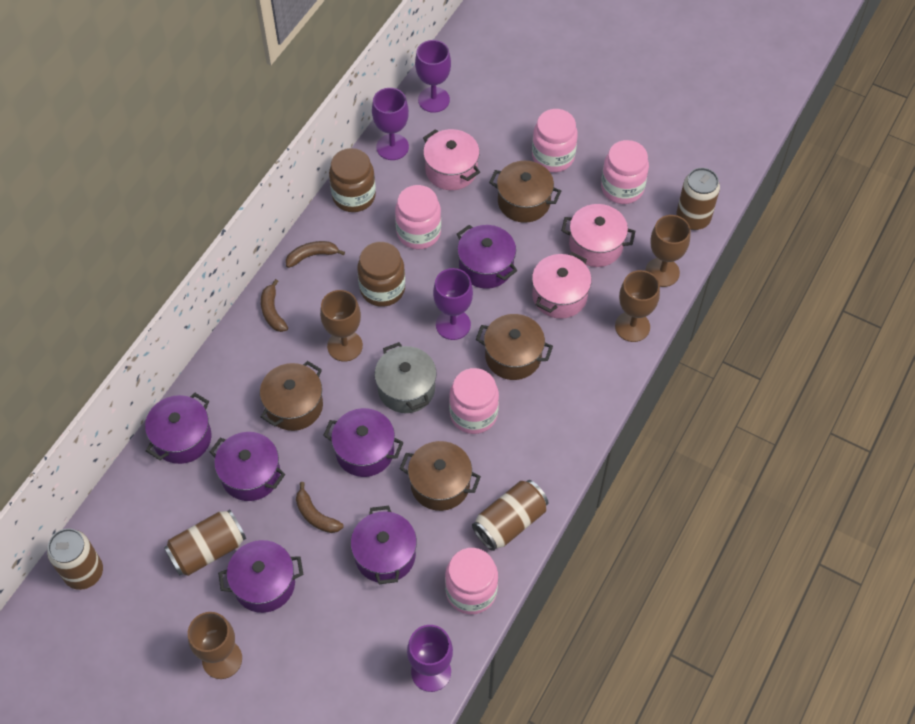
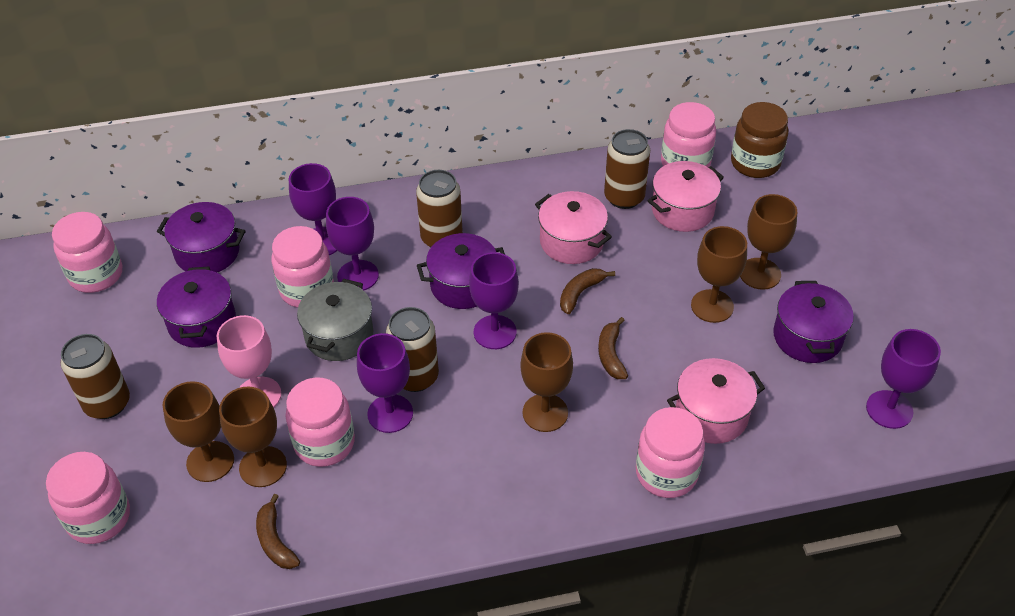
brown goblet: [188,612,242,679] [320,290,363,362] [615,270,660,342] [645,215,690,287] = 4 -> [162,381,234,482] [219,386,287,487] [520,332,573,432] [691,226,747,323] [740,194,797,290] = 5
brown jar: [329,148,376,212] [357,242,405,307] = 2 -> [731,102,789,178] = 1
brown pot: [260,361,323,431] [399,441,481,511] [476,314,553,380] [489,161,561,223] = 4 -> none = 0
pink goblet: none = 0 -> [217,315,281,407] = 1
pink jar: [395,185,441,249] [445,548,498,614] [449,368,499,434] [532,109,578,172] [601,140,649,204] = 5 -> [46,452,130,544] [52,212,122,293] [271,226,334,308] [285,377,355,467] [636,407,705,498] [661,102,716,167] = 6
purple goblet: [372,88,409,160] [407,625,453,692] [415,40,451,113] [433,268,473,340] = 4 -> [289,163,337,255] [326,197,379,291] [357,333,413,433] [469,252,519,349] [866,329,941,429] = 5
purple pot: [145,393,211,464] [210,432,285,501] [218,540,303,613] [323,408,404,477] [351,506,417,584] [457,225,517,289] = 6 -> [157,202,246,272] [157,266,236,348] [417,233,505,309] [773,281,854,363] = 4

